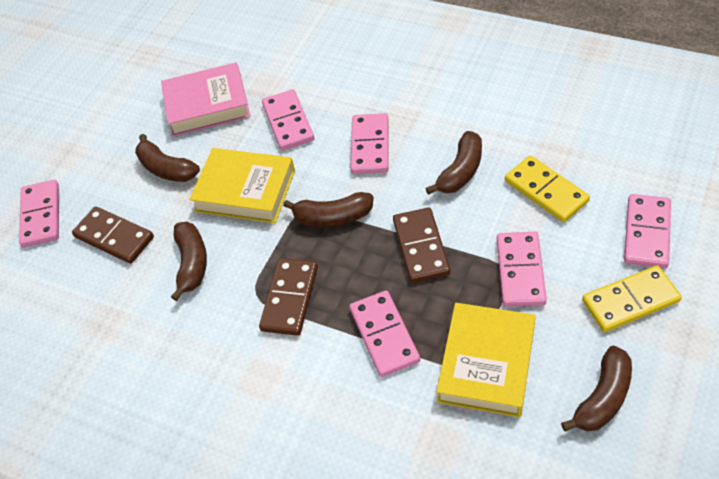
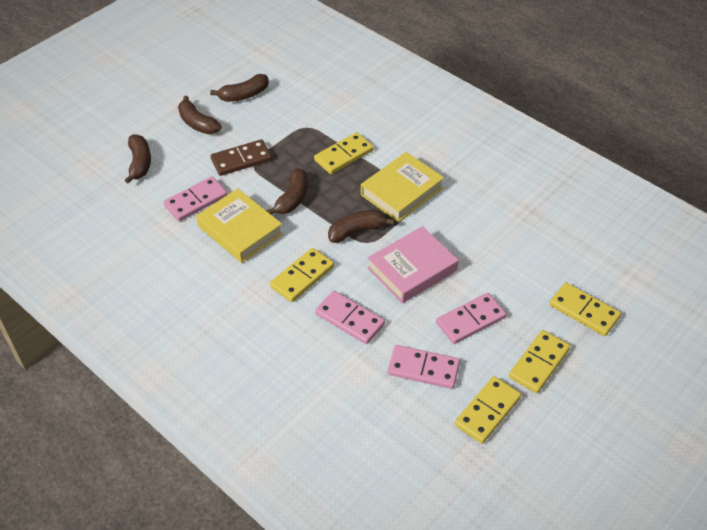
brown domino: [72,206,154,264] [259,258,318,336] [393,208,450,283] = 3 -> [210,139,272,176] = 1
pink domino: [19,180,59,248] [262,89,314,151] [349,290,420,377] [350,113,389,174] [497,232,547,307] [624,194,671,269] = 6 -> [163,176,228,221] [315,291,385,344] [388,345,460,389] [436,293,506,344] = 4
yellow domino: [505,156,590,222] [582,265,682,332] = 2 -> [270,248,334,302] [314,132,374,174] [455,376,521,444] [509,330,570,393] [549,282,621,336] = 5

